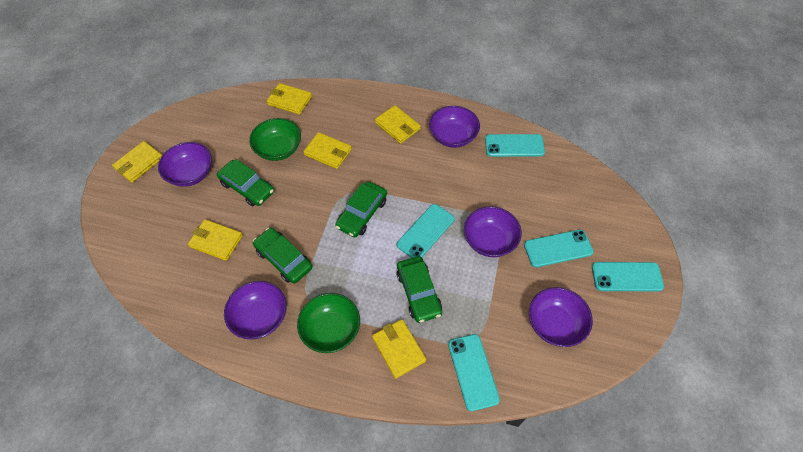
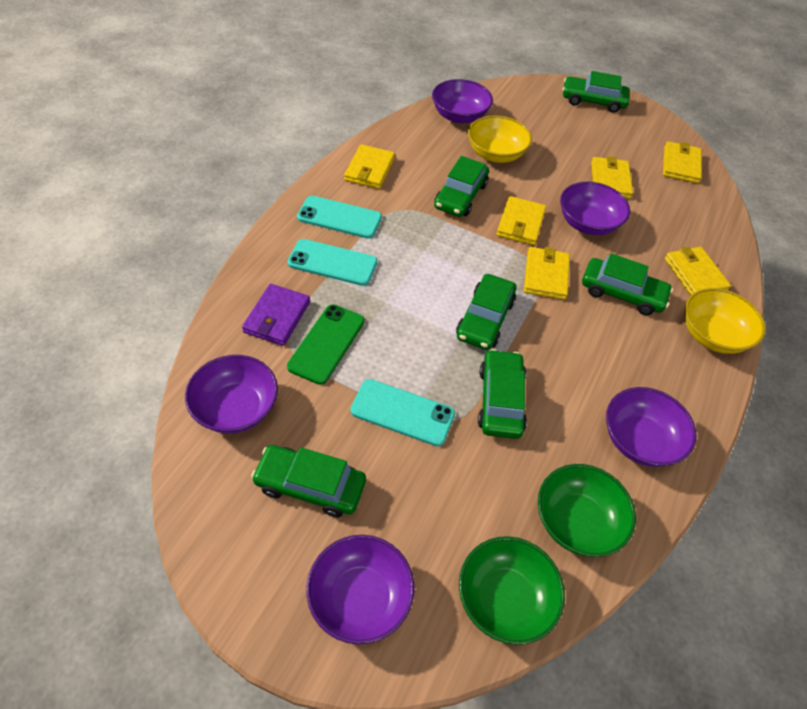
green car: [217,159,274,206] [253,228,312,284] [335,181,387,237] [397,256,442,323] = 4 -> [251,445,366,517] [434,156,489,217] [456,274,516,350] [478,349,527,439] [563,71,630,113] [582,253,673,315] = 6
green phone: none = 0 -> [287,304,365,385] = 1
purple wallet: none = 0 -> [242,284,310,346] = 1
turquoise phone: [397,204,455,258] [448,334,500,411] [485,134,545,157] [524,229,594,267] [592,262,664,292] = 5 -> [287,239,377,286] [297,196,382,239] [350,379,455,446] = 3
yellow bowl: none = 0 -> [468,115,532,163] [685,288,766,354] = 2

